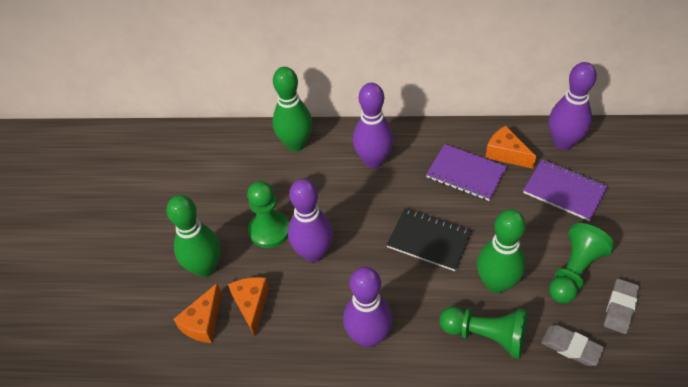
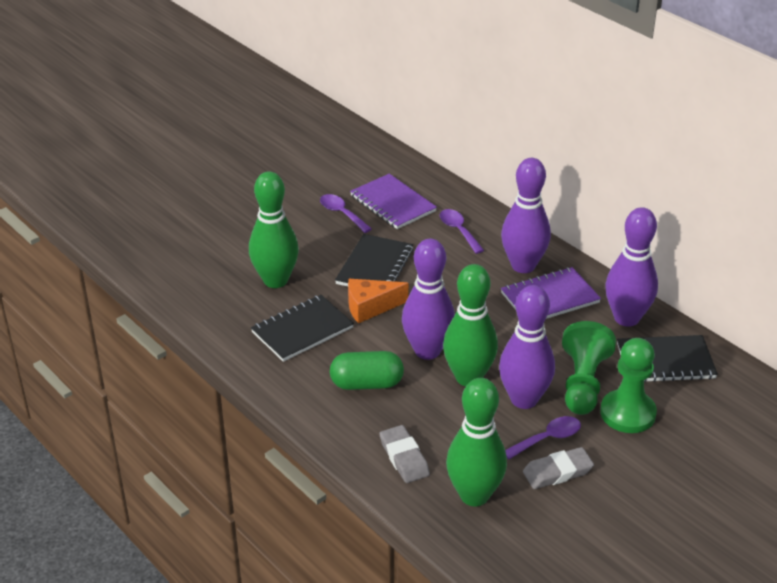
black notebook: [386,209,472,271] = 1 -> [251,295,354,362] [335,234,413,287] [617,335,718,382] = 3
green capsule: none = 0 -> [330,351,404,390] = 1
green pawn: [247,181,290,248] [440,306,528,359] [549,223,615,304] = 3 -> [562,321,616,415] [600,338,657,433] = 2
orange cheese: [174,283,222,343] [228,277,269,336] [485,126,536,169] = 3 -> [348,279,409,324] = 1
purple spoon: none = 0 -> [320,194,372,233] [439,209,484,254] [505,416,581,459] = 3

